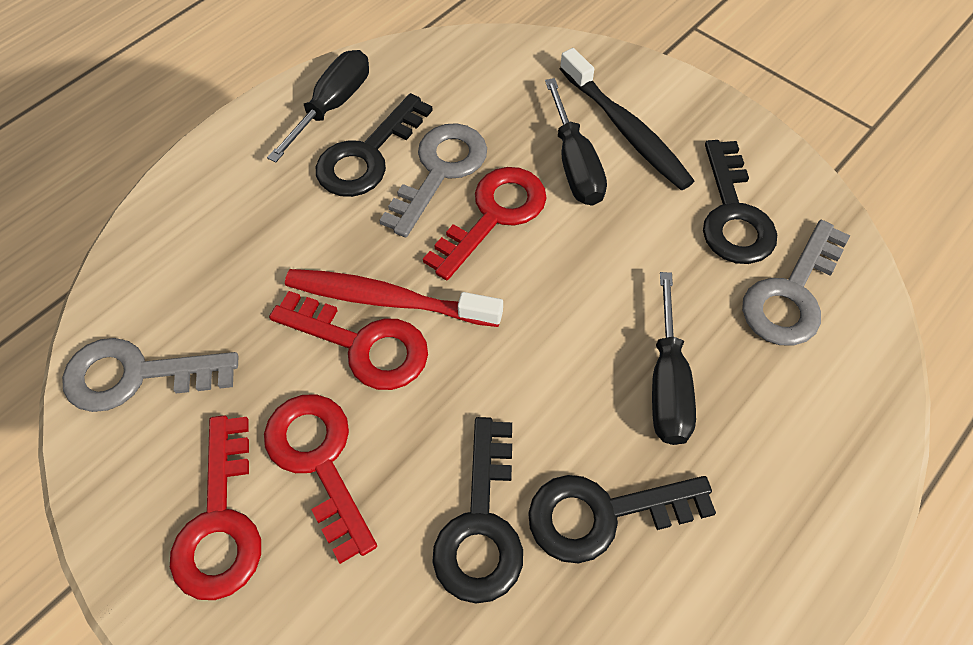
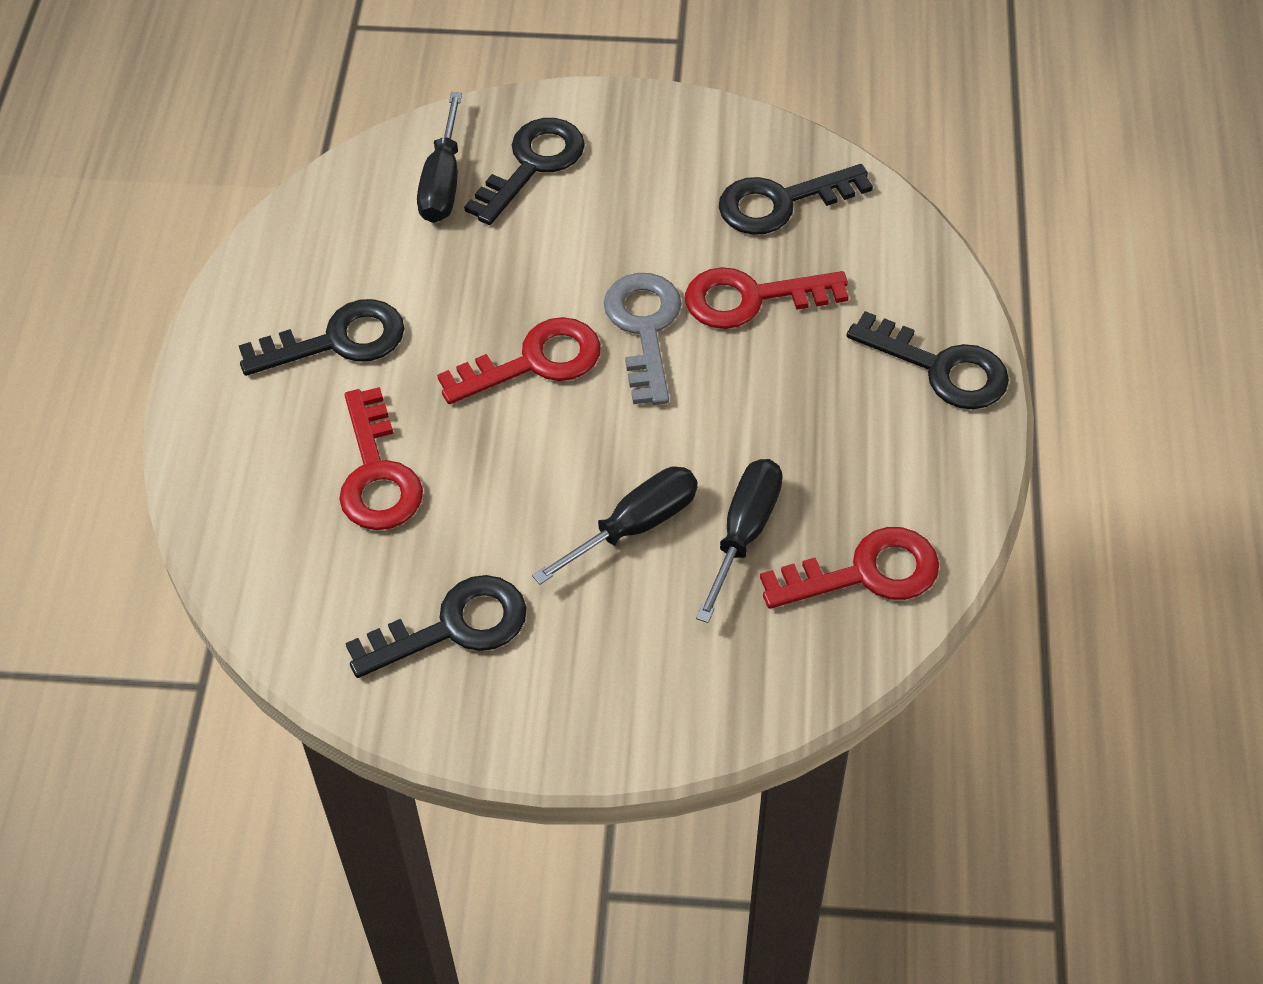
black key: [316,93,433,197] [432,417,523,604] [528,475,716,563] [703,140,777,264] = 4 -> [239,299,405,376] [345,575,526,678] [464,118,585,225] [718,164,873,235] [847,311,1009,409] = 5
black toothbrush: [560,48,694,190] = 1 -> none = 0
grey key: [62,338,238,412] [379,123,487,237] [742,220,850,346] = 3 -> [604,273,682,405] = 1
red toothbrush: [285,269,503,327] = 1 -> none = 0

